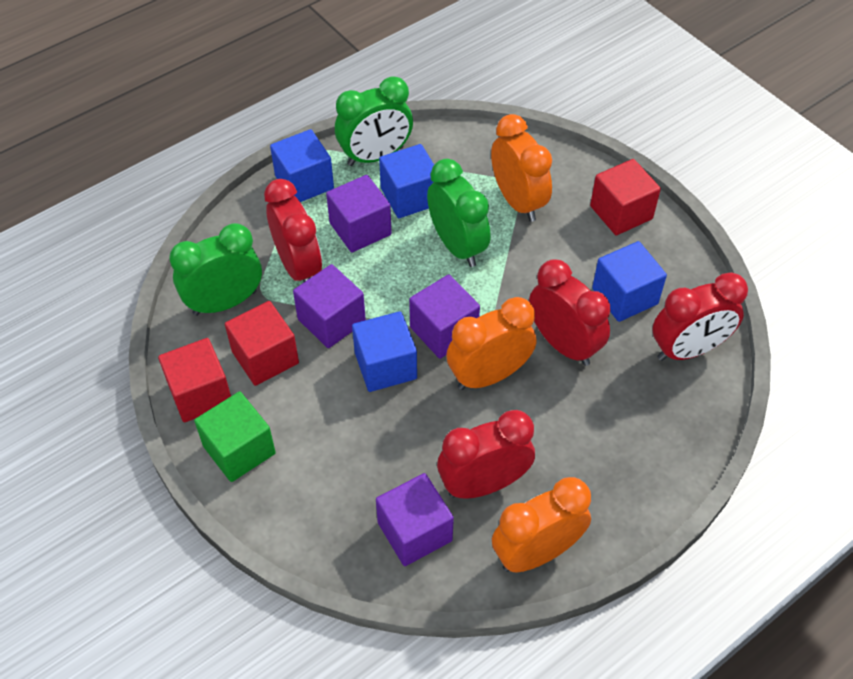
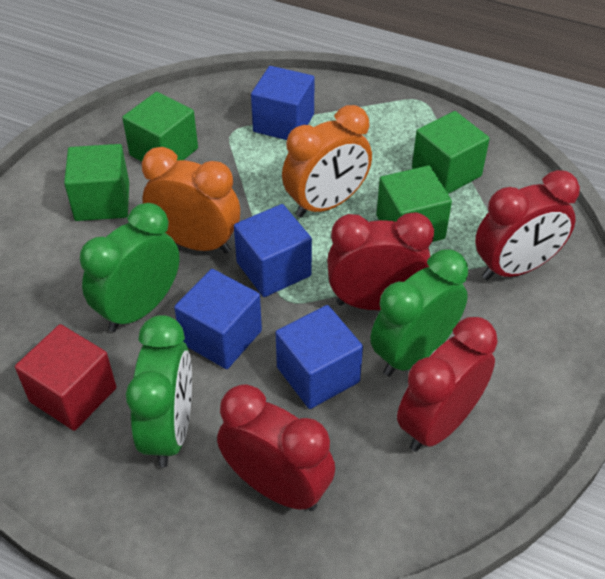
green cube: [194,391,276,482] = 1 -> [64,144,129,221] [122,92,198,162] [377,165,452,242] [412,111,490,194] = 4
orange clock: [446,297,536,390] [491,114,552,222] [492,477,591,572] = 3 -> [142,147,240,254] [282,105,372,218] = 2
purple cube: [293,264,366,348] [326,175,392,253] [376,473,454,566] [409,274,480,359] = 4 -> none = 0
red cube: [158,338,231,422] [225,301,299,386] [590,159,661,235] = 3 -> [15,324,116,431] = 1

